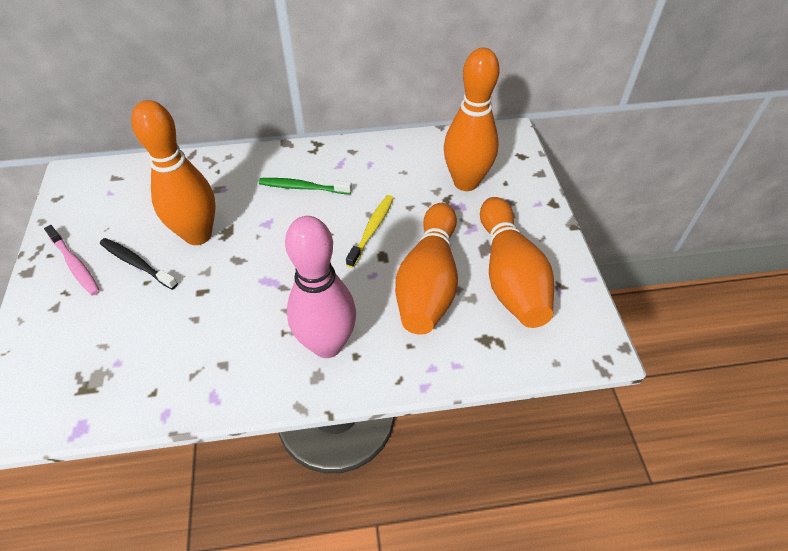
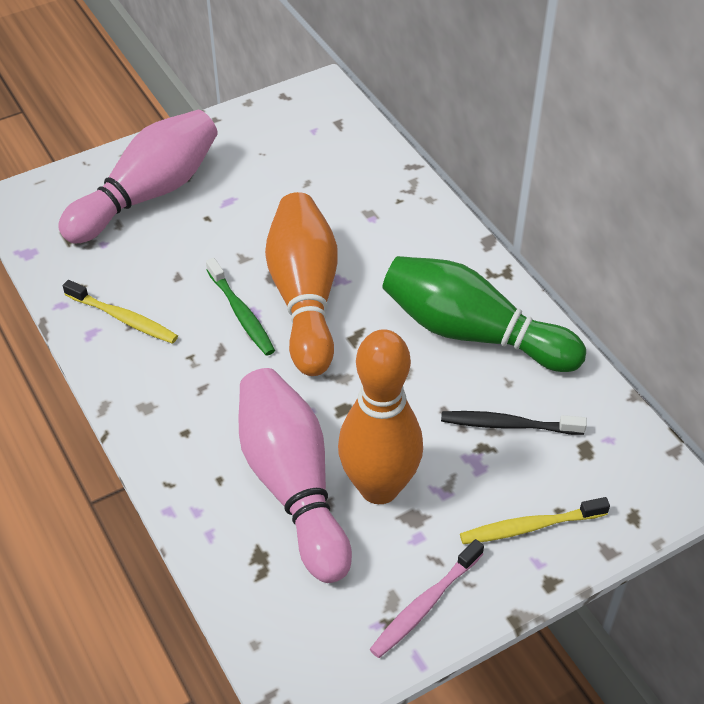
green bowling pin: none = 0 -> [382,256,586,372] = 1
orange bowling pin: [131,100,216,245] [395,203,458,335] [444,48,500,191] [480,197,554,328] = 4 -> [265,192,338,376] [338,329,423,504] = 2
pink bowling pin: [285,216,356,358] = 1 -> [58,110,218,244] [239,368,352,583] = 2
yellow toothbrush: [346,195,394,268] = 1 -> [63,280,178,344] [460,497,610,544] = 2

